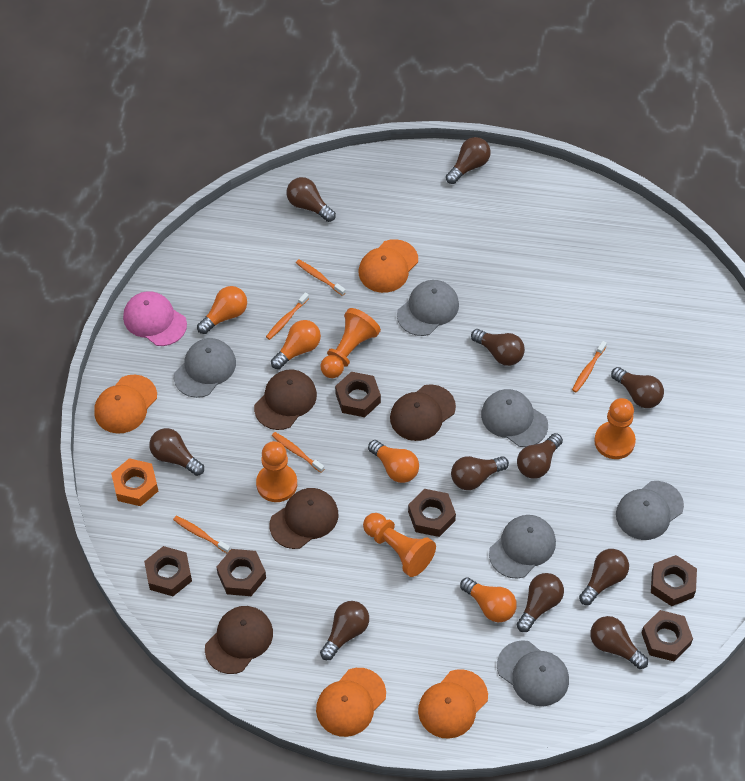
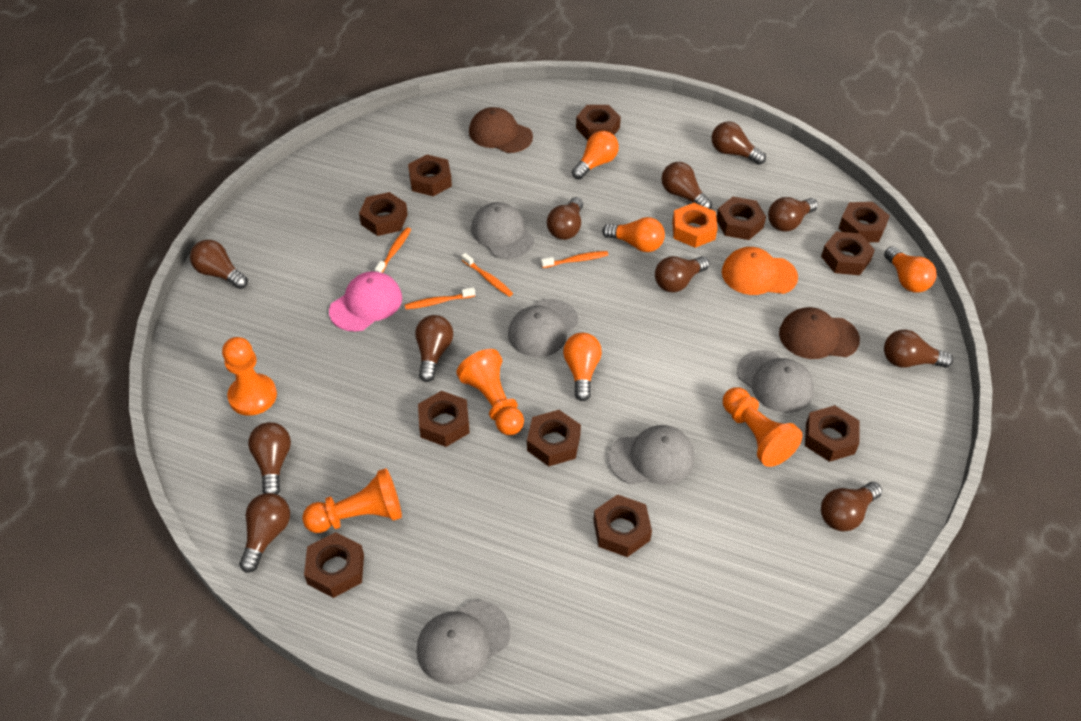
brown cap: [205,606,273,674] [254,369,317,430] [270,488,338,549] [390,384,456,441] = 4 -> [469,107,533,153] [779,307,860,359] = 2
brown nut: [144,546,192,596] [216,549,266,596] [335,372,381,417] [408,489,456,537] [641,610,693,662] [651,555,697,606] = 6 -> [304,532,364,598] [359,192,408,236] [408,154,452,196] [418,391,470,447] [527,410,581,466] [576,105,621,140] [593,494,652,557] [716,197,766,240] [805,405,860,462] [821,231,875,275] [838,202,890,242] = 11
grey cap: [174,338,236,398] [397,280,459,336] [481,389,548,447] [489,515,556,578] [497,640,569,706] [616,481,684,540] = 6 -> [416,600,511,685] [471,202,534,259] [508,299,578,357] [608,425,695,485] [737,350,814,413] = 5
orange cap: [94,375,157,434] [316,668,386,737] [359,239,418,293] [418,669,488,739] = 4 -> [722,247,798,295] = 1
orange toothbrush: [173,516,231,554] [266,292,309,340] [272,432,324,473] [296,259,346,296] [572,341,607,392] = 5 -> [375,227,411,273] [405,287,475,310] [461,253,513,297] [541,251,608,268] = 4

